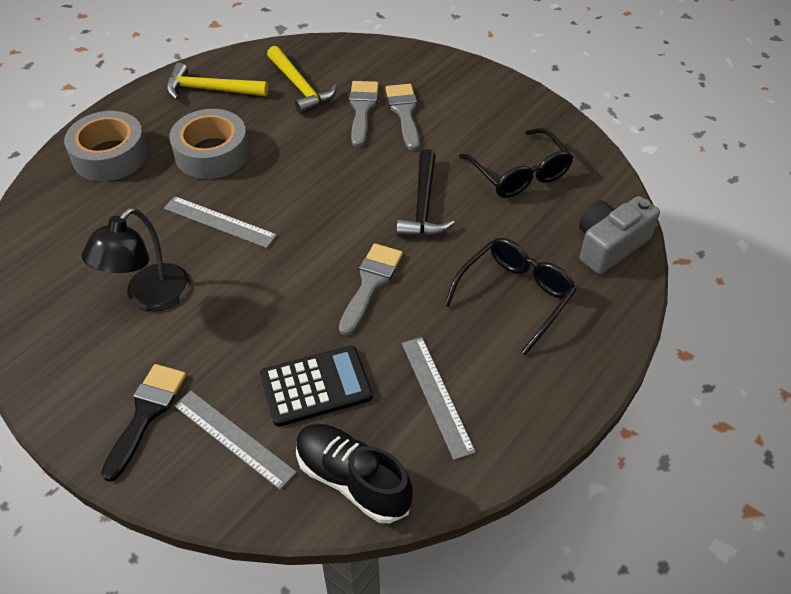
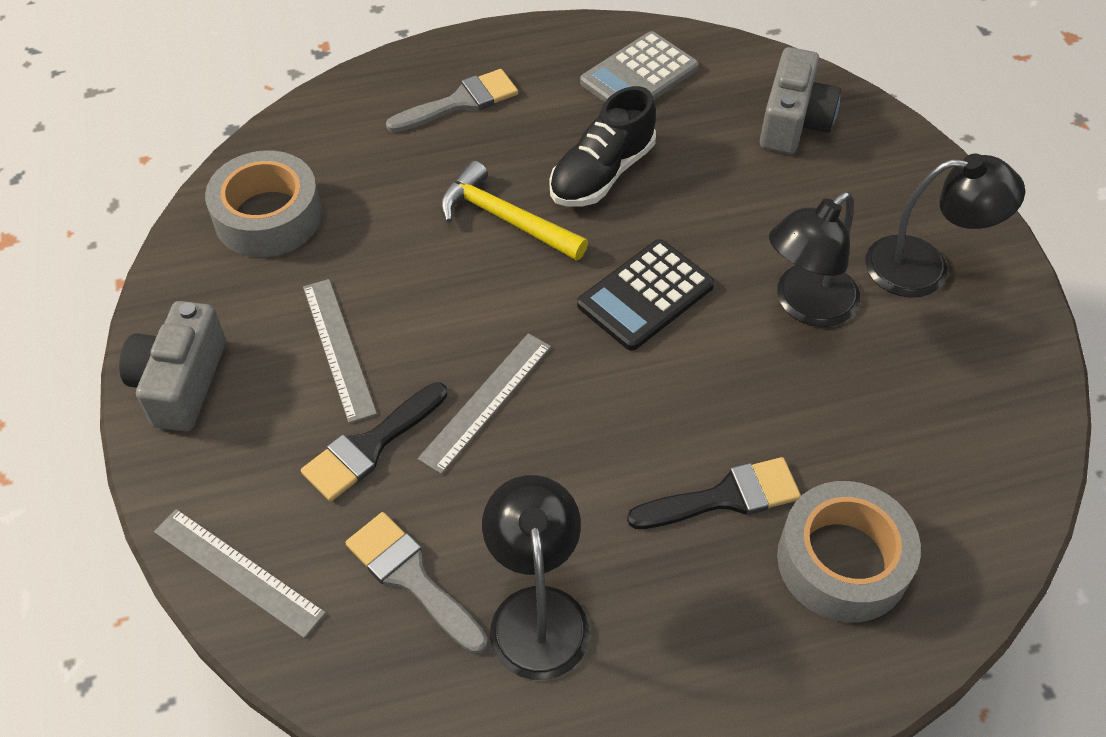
black brush: [101,364,186,482] = 1 -> [301,382,447,501] [627,457,801,529] = 2
black glasses: [444,238,576,355] [459,128,573,198] = 2 -> none = 0
black hammer: [396,149,454,237] = 1 -> none = 0
black lamp: [82,207,190,311] = 1 -> [482,475,590,680] [769,191,860,327] [865,154,1025,298] = 3
grey brush: [339,243,403,336] [349,81,379,147] [385,84,419,151] = 3 -> [346,512,488,654] [386,69,518,133] = 2
grey calculator: none = 0 -> [580,31,699,102] = 1
grey camera: [579,196,660,274] = 1 -> [119,301,226,432] [760,47,841,154] = 2
yellow hammer: [166,63,268,100] [267,46,337,115] = 2 -> [440,161,588,261] = 1

